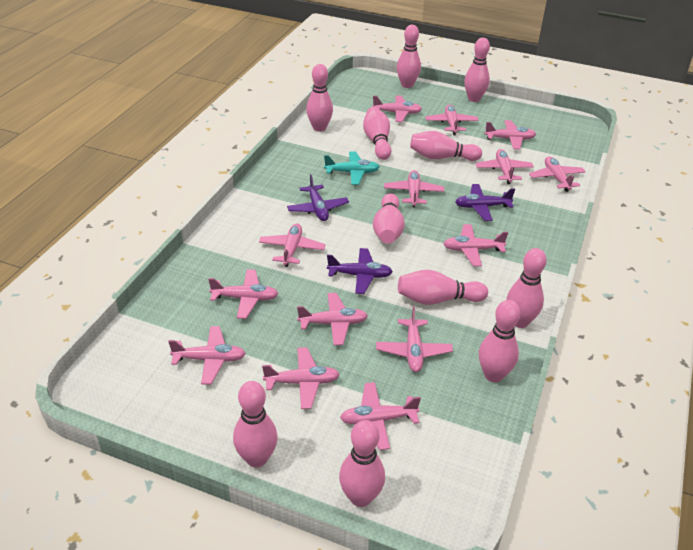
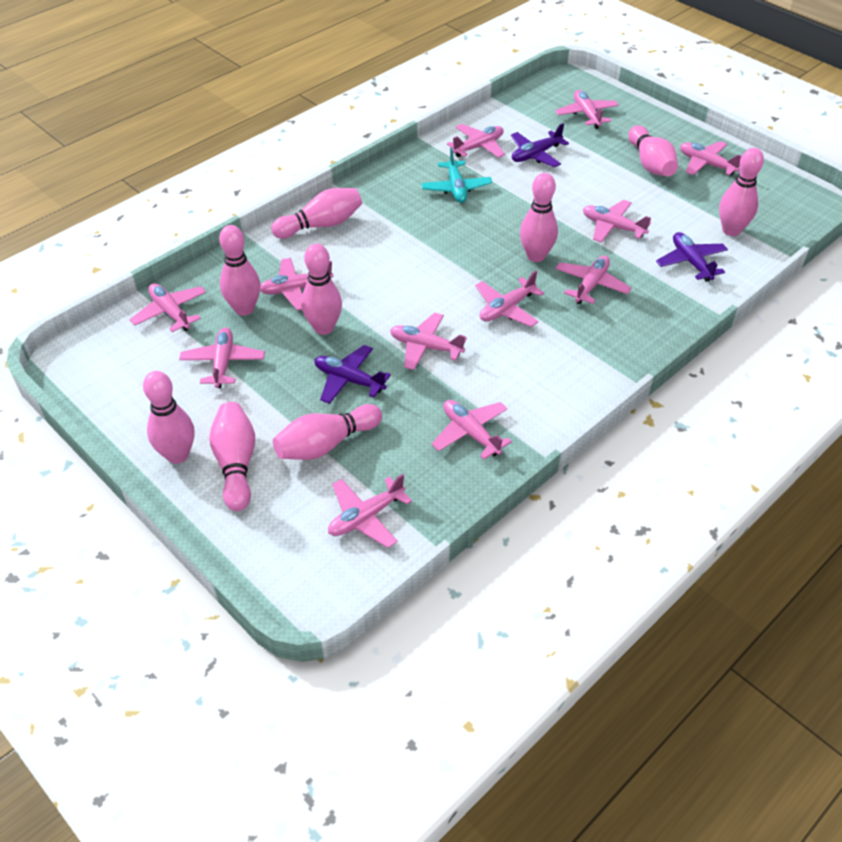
pink bowling pin: [233,381,278,468] [306,64,333,132] [339,420,385,507] [363,107,391,160] [373,193,405,244] [397,25,421,88] [398,270,488,305] [410,131,482,161] [464,38,490,102] [479,300,520,382] [506,248,547,328] = 11 -> [143,371,194,464] [209,402,255,511] [219,225,260,316] [271,188,362,239] [273,404,382,460] [301,244,342,335] [520,173,558,262] [628,125,678,176] [719,148,764,236] = 9
pink plane: [168,326,246,384] [208,269,278,319] [259,223,325,267] [262,347,340,409] [297,293,368,345] [340,382,421,450] [372,95,422,122] [376,306,453,372] [384,170,444,208] [425,105,479,135] [443,224,508,266] [476,149,534,184] [484,120,536,149] [529,157,586,192] = 14 -> [129,283,206,332] [179,327,265,388] [260,258,334,311] [328,474,412,548] [390,312,467,370] [431,400,512,460] [447,124,505,158] [475,271,544,327] [555,90,619,129] [555,255,631,304] [583,200,651,243] [680,141,741,176] = 12

